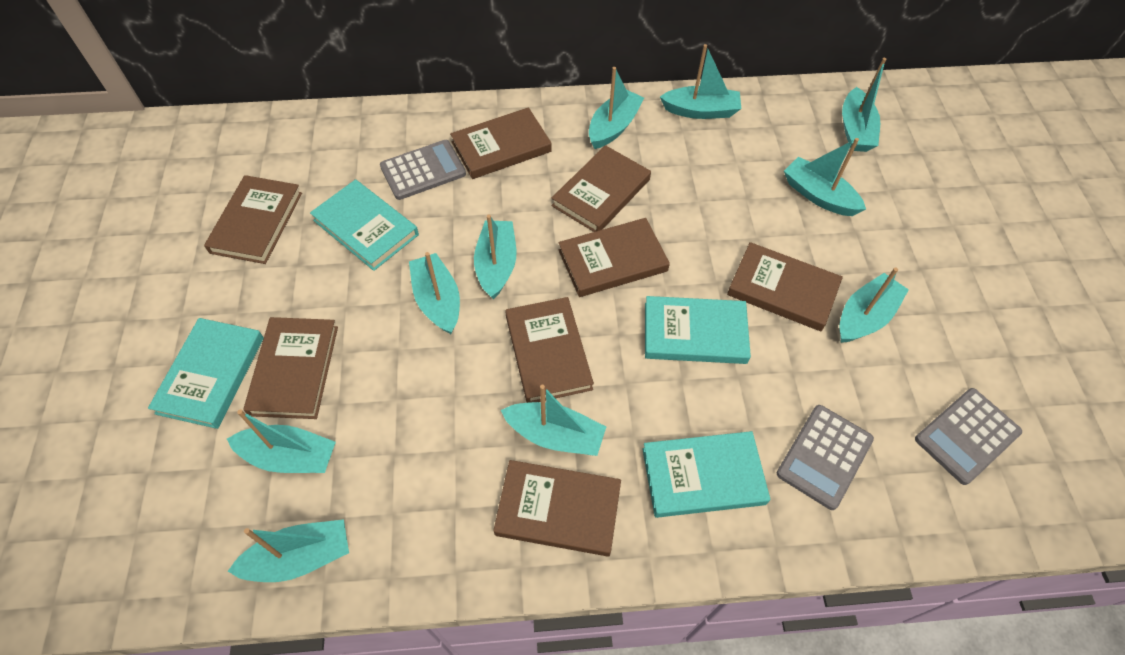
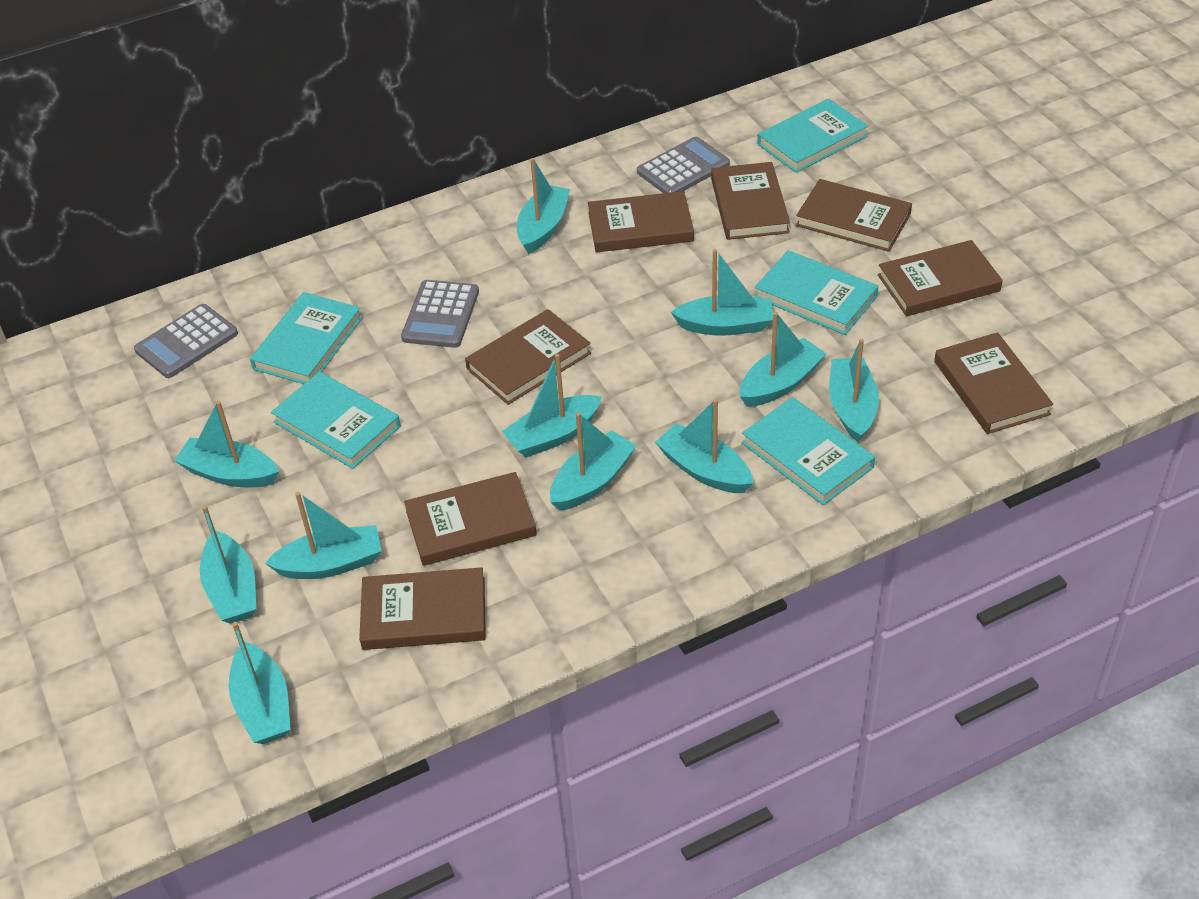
turquoise boat: [227,409,336,473] [228,519,349,582] [409,252,460,334] [474,214,516,300] [501,385,606,456] [589,67,644,149] [660,44,741,119] [784,138,866,216] [840,267,909,343] [842,58,886,152] = 10 -> [174,401,279,487] [200,505,256,624] [229,622,291,744] [265,492,381,579] [502,354,602,458] [517,158,570,254] [550,412,637,511] [655,399,753,493] [671,249,773,336] [740,312,826,407] [829,339,879,442] = 11
turquoise book: [148,318,264,429] [310,179,419,271] [642,431,770,518] [645,296,751,364] = 4 -> [250,292,362,384] [271,372,401,469] [742,397,875,505] [755,250,878,335] [757,99,868,173] = 5

